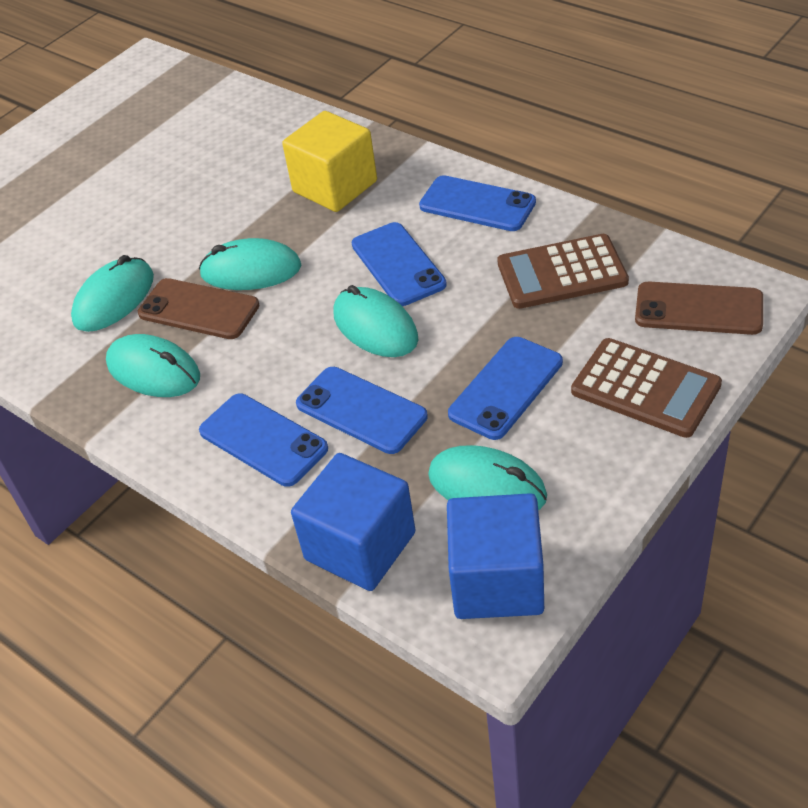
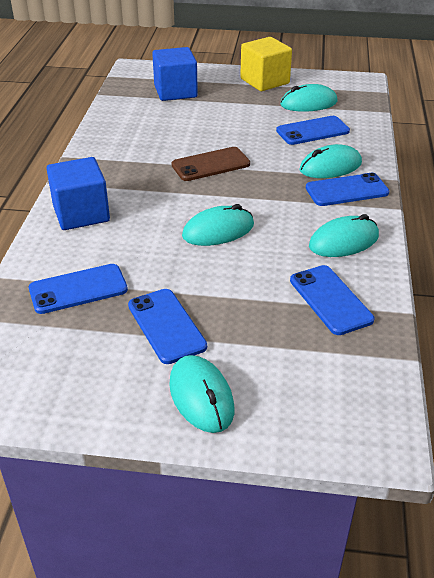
brown calculator: [497,234,629,309] [571,338,722,438] = 2 -> none = 0
brown phone: [138,278,260,339] [635,282,763,335] = 2 -> [172,147,250,181] = 1

